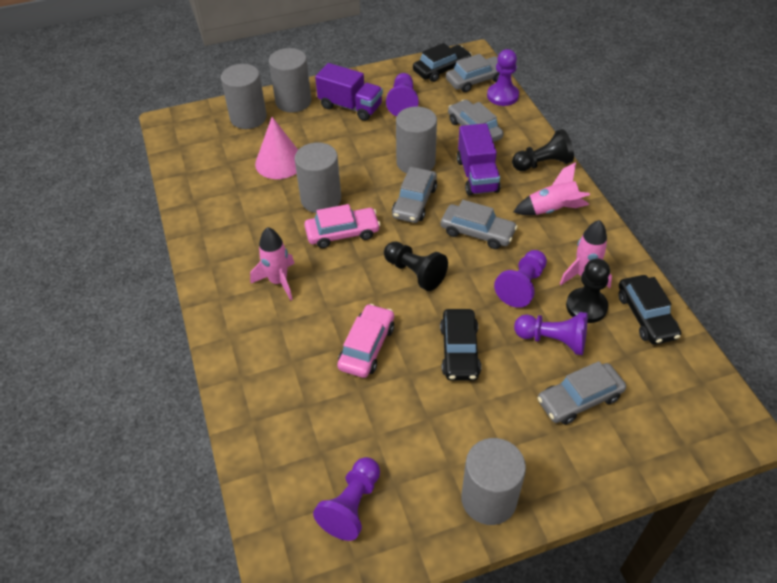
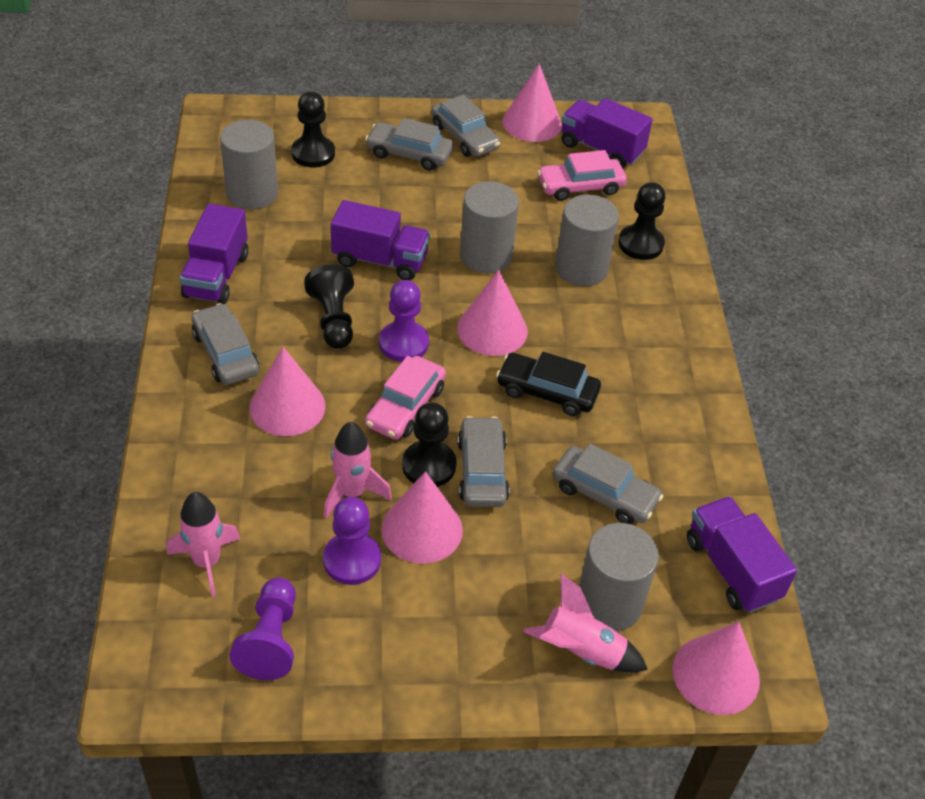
black car: [413,43,472,82] [440,309,481,381] [618,275,681,345] = 3 -> [496,352,601,416] = 1
black pawn: [384,241,448,291] [512,129,574,171] [566,259,610,323] = 3 -> [291,91,335,167] [304,264,354,349] [402,402,456,487] [618,182,666,260] = 4
grey cylinder: [221,64,267,129] [269,48,311,112] [295,142,341,213] [396,107,437,174] [461,438,526,525] = 5 -> [220,120,278,210] [460,181,519,273] [555,195,619,287] [579,523,659,631] = 4
pink cone: [255,117,298,179] = 1 -> [249,347,325,436] [382,471,463,564] [457,270,528,356] [502,64,562,142] [672,621,760,715] = 5
purple pawn: [313,457,380,541] [386,73,419,116] [487,49,519,106] [494,250,547,308] [514,312,588,355] = 5 -> [229,577,296,680] [323,497,381,585] [379,280,429,362] = 3
purple truck: [315,63,383,121] [457,123,501,196] = 2 -> [180,204,249,304] [331,200,430,281] [561,98,653,168] [687,496,797,613] = 4

